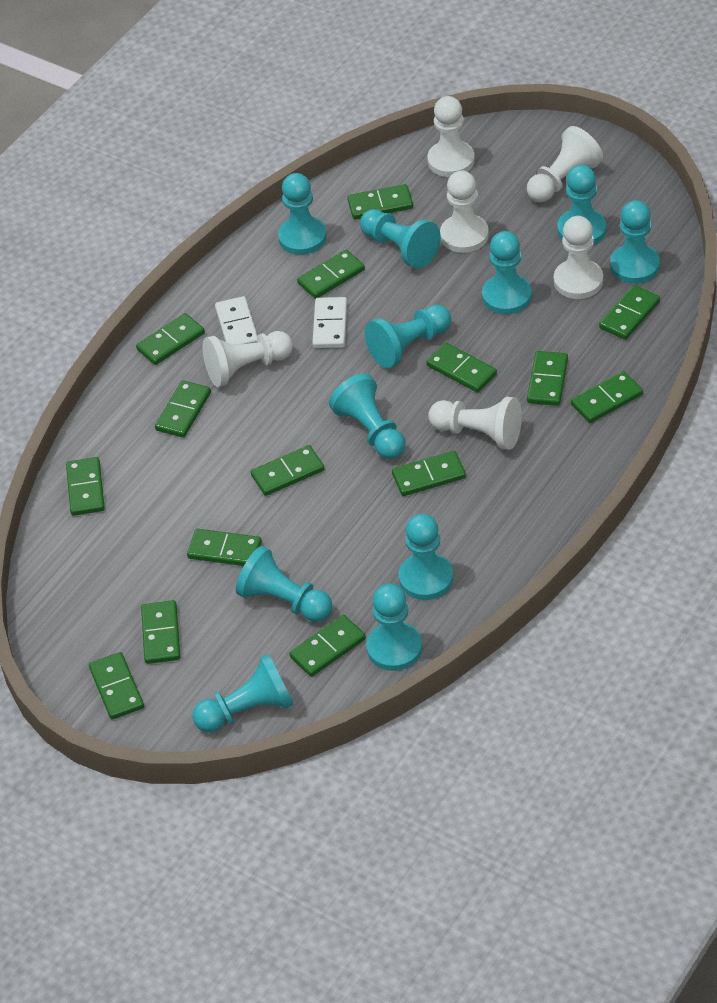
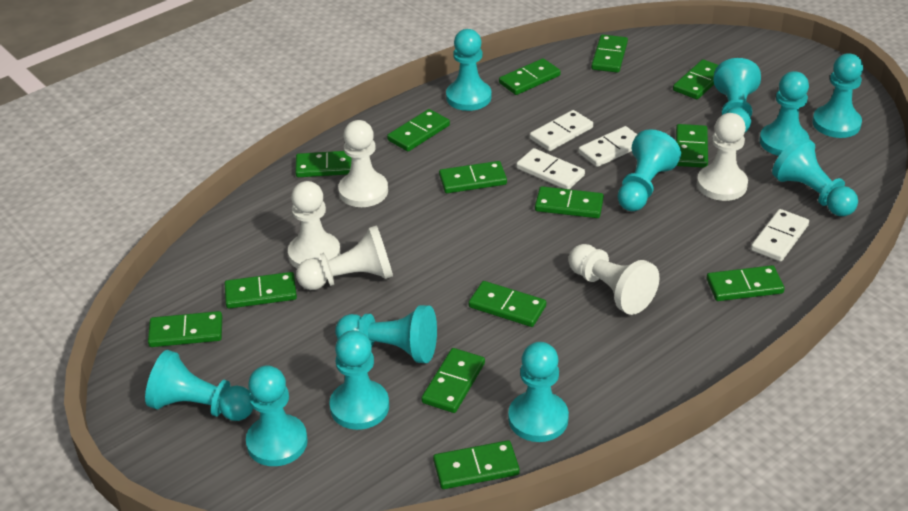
green domino: [66,457,105,516] [89,652,144,720] [136,313,205,365] [141,600,180,664] [155,380,211,438] [187,529,262,566] [251,445,324,496] [289,615,366,677] [297,250,365,299] [347,184,413,220] [392,451,466,496] [426,343,497,393] [527,351,568,406] [571,371,643,423] [599,285,660,340] = 15 -> [148,311,222,347] [224,272,297,309] [295,151,352,177] [387,109,450,151] [421,348,485,413] [433,440,520,489] [439,161,507,193] [469,281,546,327] [499,58,561,95] [535,186,604,218] [591,34,628,73] [673,59,718,99] [676,124,708,168] [707,265,785,301] = 14
white domino: [215,296,258,344] [312,297,347,348] = 2 -> [516,148,585,189] [530,110,593,151] [578,126,637,167] [751,209,809,262] = 4
white pawn: [203,331,293,387] [427,96,475,177] [428,397,522,450] [440,171,489,253] [527,126,603,202] [554,216,603,299] = 6 -> [288,181,341,268] [296,225,393,290] [338,120,388,207] [568,244,659,315] [697,113,748,201] = 5

